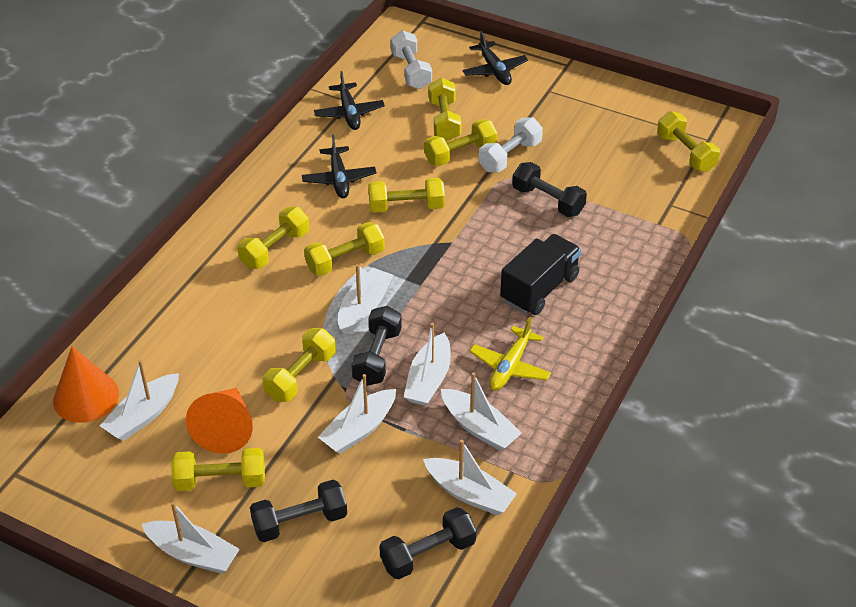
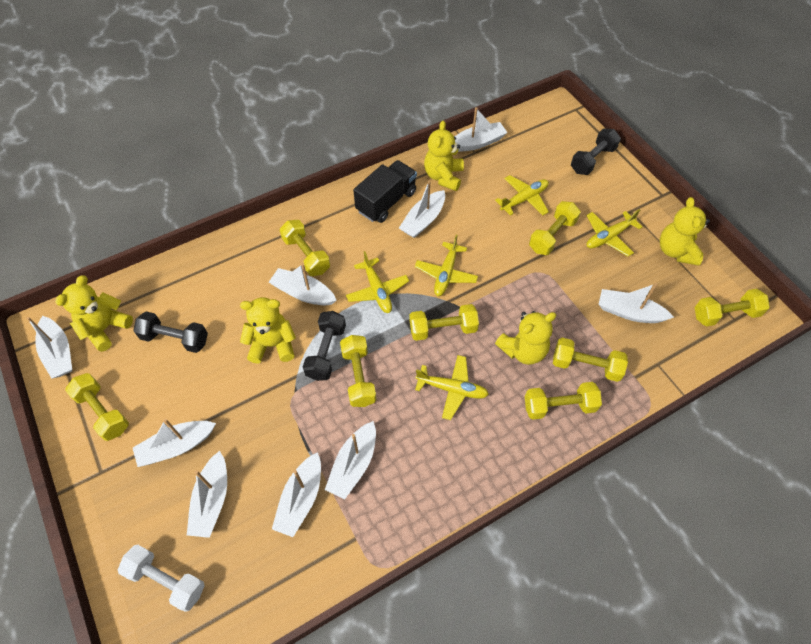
black dumbbell: [250,480,347,542] [351,306,402,386] [379,507,476,579] [512,162,587,217] = 4 -> [133,311,208,353] [303,311,346,381] [571,129,621,175] = 3
black plane: [302,134,376,198] [314,71,385,130] [462,31,528,85] = 3 -> none = 0
orange cone: [53,346,119,423] [186,388,253,454] = 2 -> none = 0
white boat: [100,360,179,441] [142,502,240,574] [318,374,396,454] [338,264,393,334] [404,323,451,406] [423,440,517,515] [441,372,522,451] = 7 -> [26,316,72,379] [133,419,216,467] [187,451,227,538] [269,264,337,305] [272,452,321,537] [325,421,376,500] [399,180,445,238] [455,107,507,152] [599,283,674,323] = 9
white dumbbell: [391,30,432,89] [479,117,543,172] = 2 -> [118,545,205,612] = 1
yellow plane: [469,317,551,391] = 1 -> [346,251,409,313] [415,235,478,296] [415,355,489,420] [495,175,549,216] [586,209,642,256] = 5
yellow teddy bear: none = 0 -> [55,275,133,352] [240,297,296,364] [424,121,464,191] [495,311,556,365] [660,197,710,266] = 5

